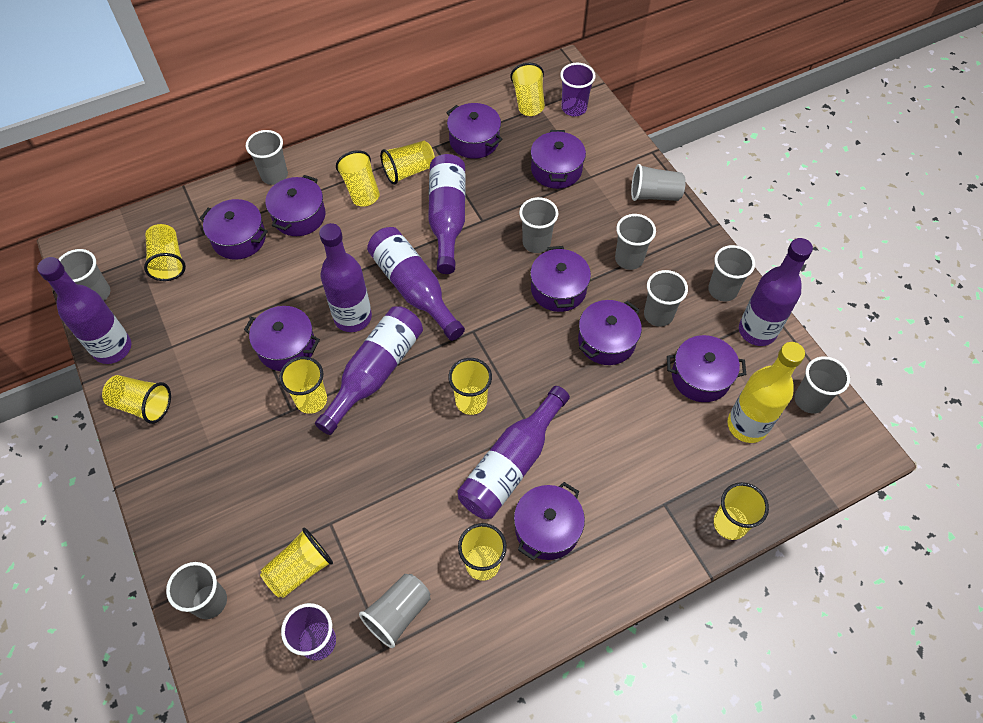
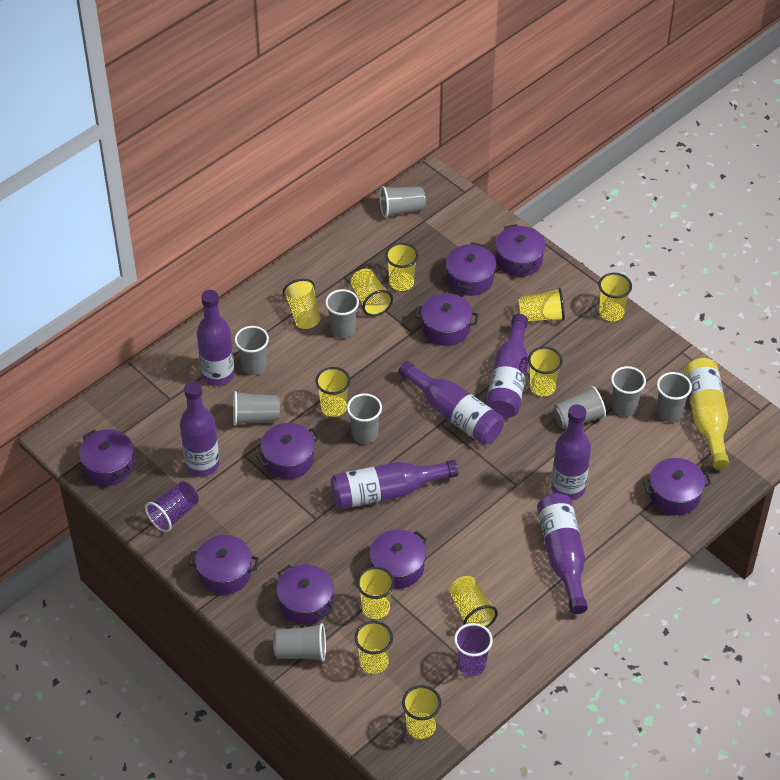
grey cup: [58,249,110,301] [166,562,227,619] [246,130,288,185] [359,574,431,648] [519,197,558,253] [615,214,656,270] [631,164,686,201] [644,270,688,327] [708,245,755,302] [794,356,850,414] = 10 -> [233,391,280,425] [234,326,269,375] [273,623,326,661] [325,289,359,338] [347,393,382,444] [379,186,426,218] [553,386,606,430] [611,366,646,416] [657,372,692,422] = 9
yellow cup: [102,375,171,424] [144,224,186,281] [260,528,333,598] [279,356,327,414] [336,150,380,207] [380,141,435,185] [448,358,492,415] [458,523,507,581] [510,63,545,116] [714,482,769,540] = 10 -> [283,279,321,329] [315,367,350,417] [351,269,393,316] [355,621,393,674] [357,567,395,619] [385,243,419,291] [402,685,442,739] [449,576,498,628] [518,288,565,321] [528,347,563,397] [598,273,632,321] = 11

